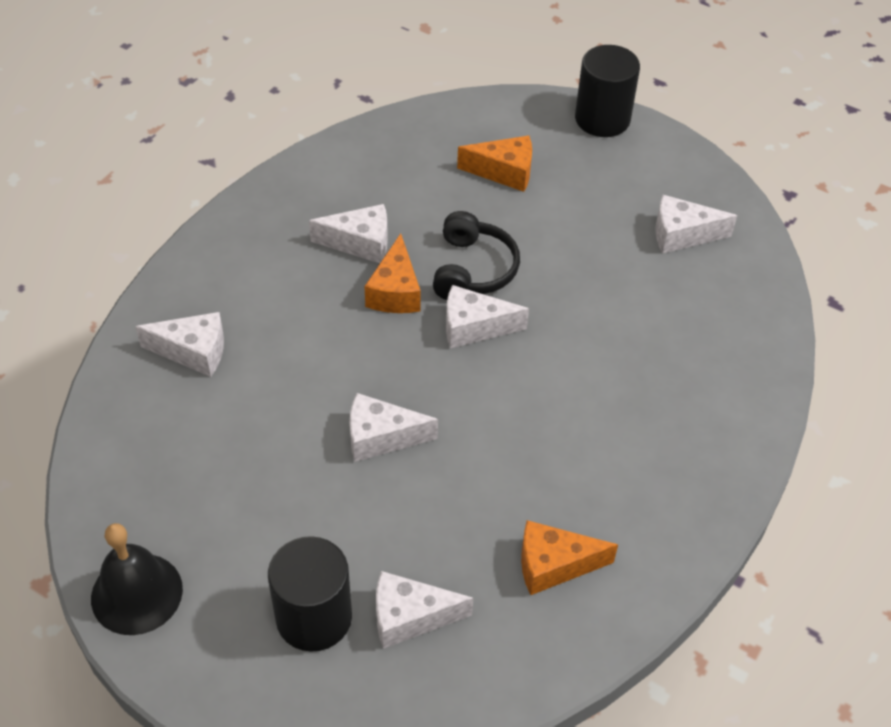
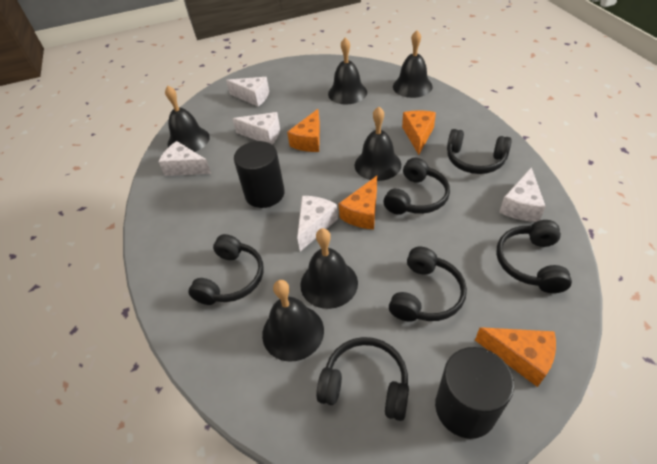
black bell: [91,523,183,635] = 1 -> [165,86,210,152] [262,280,324,362] [300,228,358,309] [328,38,367,104] [355,106,401,181] [393,30,433,98] = 6
black headphones: [433,211,520,300] = 1 -> [188,234,264,305] [316,337,409,421] [384,157,450,215] [389,247,467,322] [447,129,512,174] [496,220,572,293] = 6
orange cheese: [365,233,421,313] [457,136,532,192] [521,520,618,595] = 3 -> [287,109,320,152] [339,176,377,230] [402,110,436,155] [475,327,556,387] = 4
white cheese: [135,312,224,377] [309,204,388,263] [350,393,438,462] [376,571,474,649] [446,285,529,349] [655,195,737,254] = 6 -> [158,141,211,176] [226,77,269,107] [232,112,280,144] [297,196,338,251] [499,167,546,222] = 5

